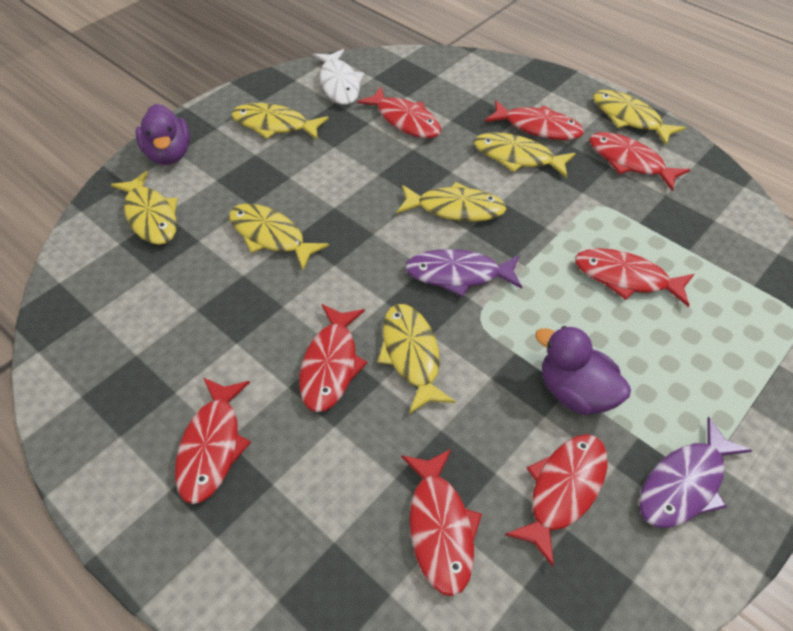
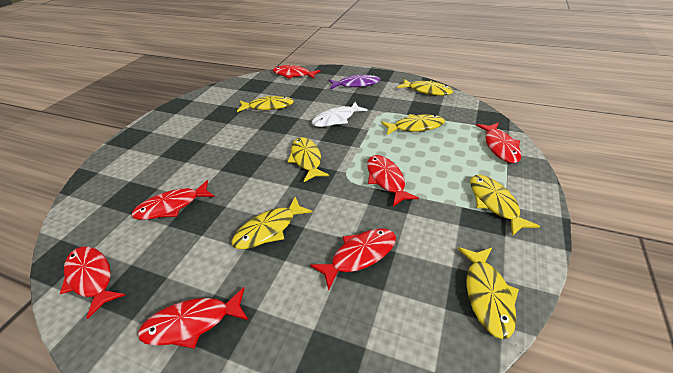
purple duck: [135,104,190,165] [535,326,631,415] = 2 -> none = 0
purple fish: [405,249,522,297] [639,417,752,528] = 2 -> [328,75,380,89] = 1
red fish: [175,378,251,504] [299,304,367,412] [357,87,441,138] [401,449,482,596] [484,100,584,140] [505,434,608,567] [575,248,694,307] [589,132,690,192] = 8 -> [60,247,125,319] [131,180,215,220] [138,287,248,349] [272,65,321,79] [310,228,396,290] [367,155,419,207] [476,122,521,163] = 7

